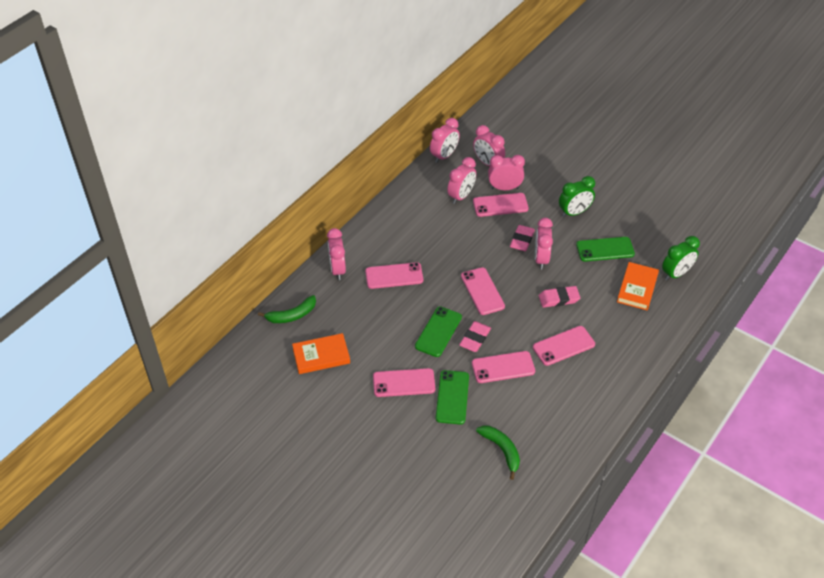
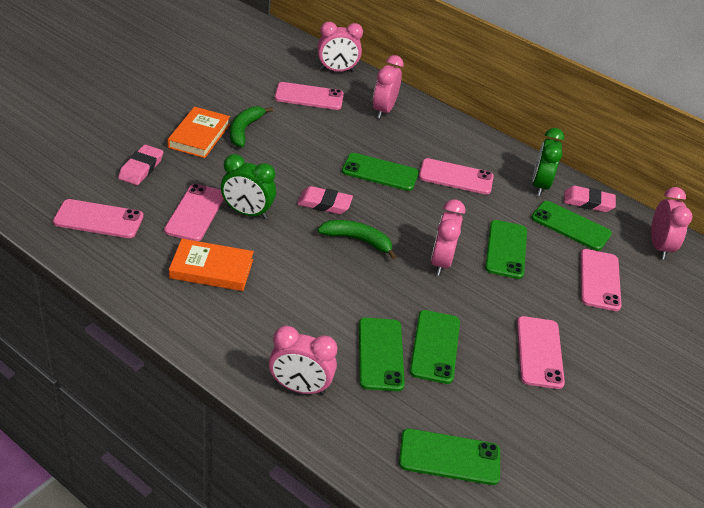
green phone: [415,306,462,357] [436,370,469,425] [576,237,635,262] = 3 -> [342,153,419,191] [359,317,405,391] [399,429,500,485] [410,310,460,384] [485,220,527,279] [531,201,612,251] = 6
pink clock: [327,228,346,280] [430,118,460,163] [447,157,476,204] [473,125,505,166] [488,155,525,190] [535,218,553,269] = 6 -> [269,326,337,395] [318,22,363,72] [373,55,404,119] [431,199,465,276] [651,187,693,260] = 5

